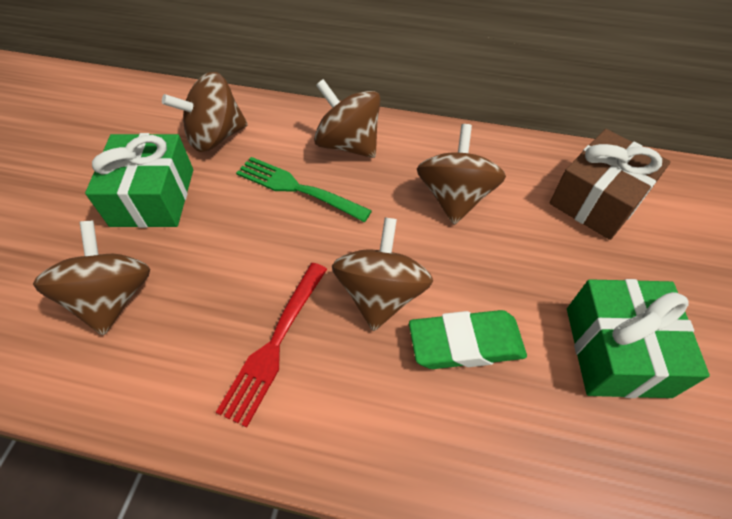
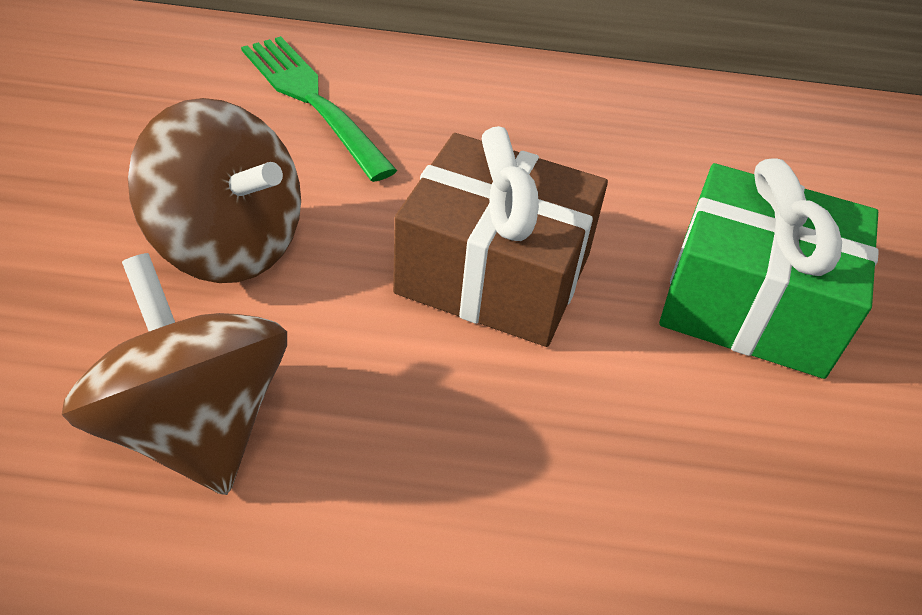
brown spinning top: [33,221,150,335] [162,72,248,152] [314,79,381,158] [332,217,433,331] [417,124,506,225] = 5 -> [62,253,287,495] [128,98,301,283] = 2
green eraser: [409,310,527,369] = 1 -> none = 0
green gift: [85,133,193,228] [567,279,710,398] = 2 -> [659,158,879,379] = 1
red fork: [216,263,327,427] = 1 -> none = 0

